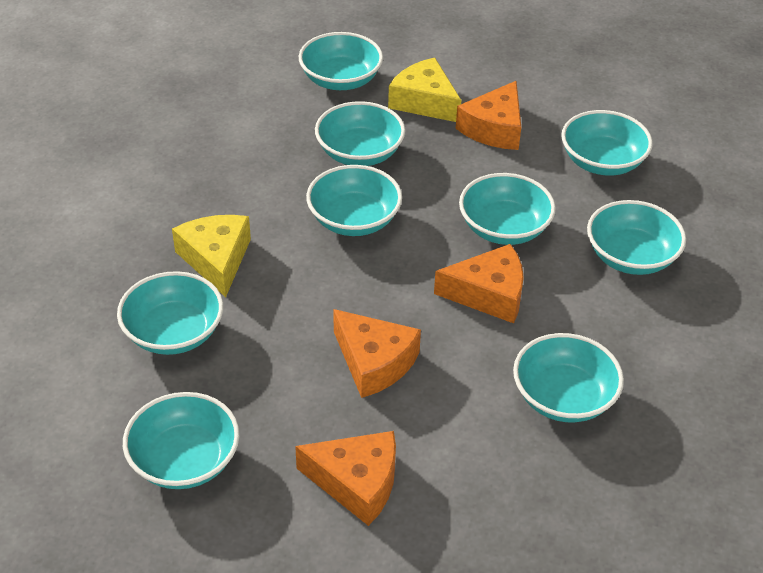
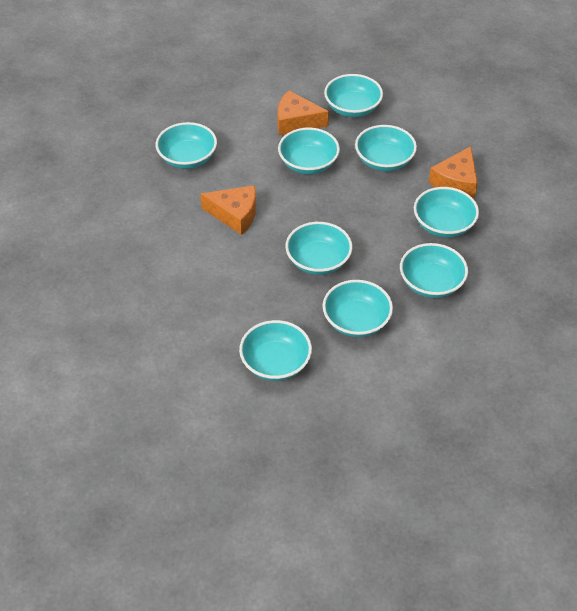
orange cheese: [295,431,396,526] [333,309,421,398] [434,244,524,323] [456,81,521,150] = 4 -> [200,185,256,235] [277,91,329,135] [429,146,478,198] = 3
yellow cheese: [172,215,251,297] [388,58,461,122] = 2 -> none = 0

